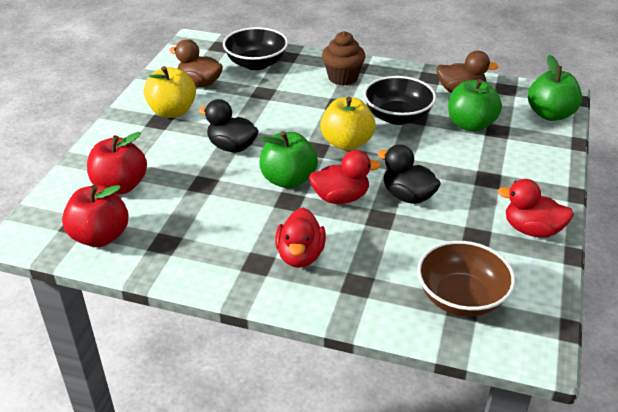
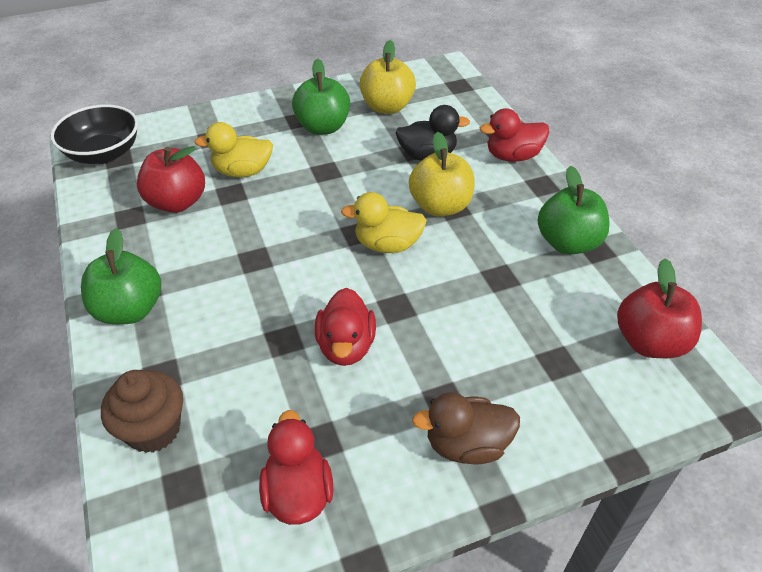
black bowl: [223,27,288,70] [363,76,436,125] = 2 -> [50,104,138,164] = 1
black duck: [198,99,258,152] [377,144,441,204] = 2 -> [396,105,470,161] = 1
brown bowl: [417,241,515,317] = 1 -> none = 0
brown duck: [169,39,223,87] [436,51,499,93] = 2 -> [412,393,520,465] = 1
yellow duck: none = 0 -> [194,122,273,177] [341,192,427,253] = 2

